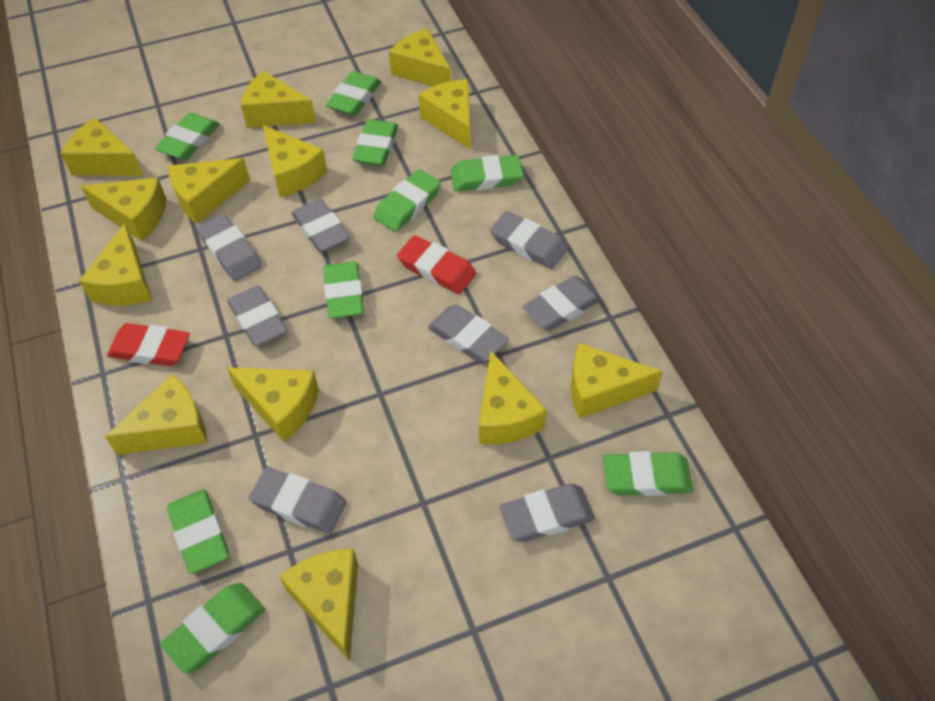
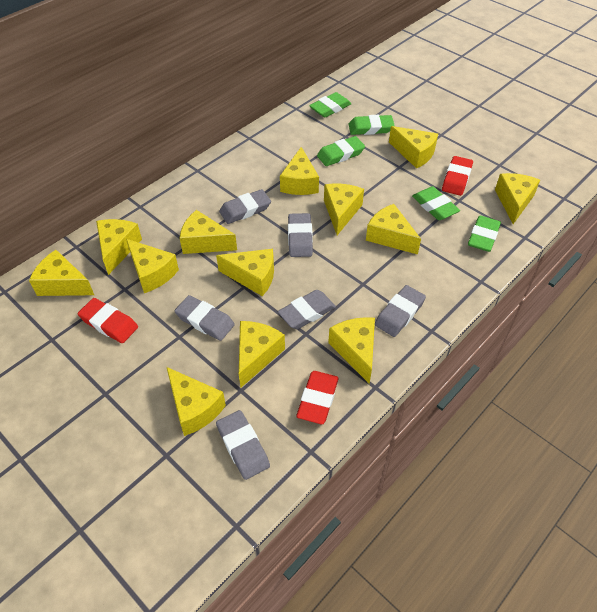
green eraser: [155,113,220,160] [160,583,265,673] [167,489,229,574] [323,261,364,318] [326,71,381,116] [352,119,398,166] [373,169,441,232] [450,155,524,192] [603,451,693,496] = 9 -> [309,92,351,117] [317,136,365,166] [348,115,395,135] [412,186,460,220] [468,215,501,252] = 5
grey eraser: [197,214,262,281] [227,286,287,346] [249,467,347,534] [291,199,350,252] [428,304,509,363] [490,211,568,269] [499,484,595,542] [523,276,602,331] = 8 -> [175,295,235,341] [216,410,270,480] [219,189,271,224] [278,290,336,329] [288,213,313,257] [375,285,426,337] = 6
red eraser: [107,323,190,366] [397,235,476,294] = 2 -> [78,298,138,343] [297,371,339,424] [442,156,473,196] = 3

